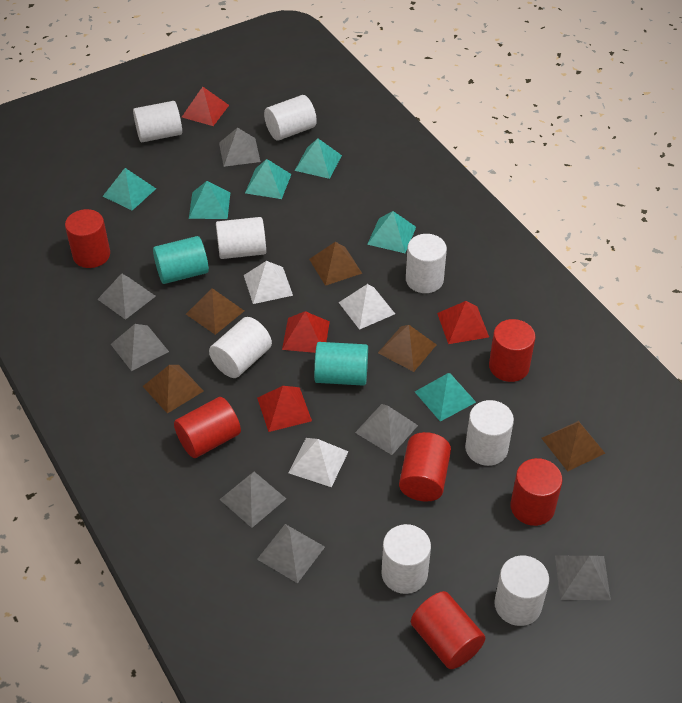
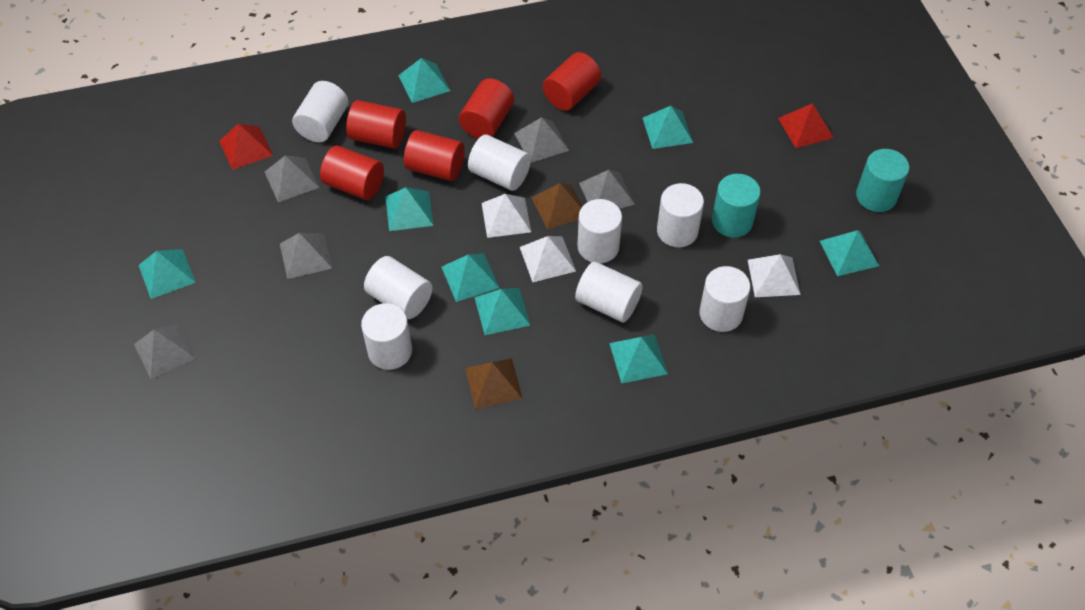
brown pyramid: [143,365,204,413] [186,288,244,335] [309,242,362,286] [378,325,437,372] [541,421,605,471] = 5 -> [465,358,523,409] [531,183,583,230] = 2
grey pyramid: [97,273,156,320] [111,324,169,371] [219,127,261,167] [219,472,286,528] [257,524,325,583] [355,404,418,455] [555,556,611,600] = 7 -> [134,324,196,379] [265,156,319,202] [280,233,332,279] [514,117,569,163] [579,170,635,209] = 5
red cylinder: [65,209,110,268] [174,397,241,458] [399,432,451,502] [411,591,485,669] [489,319,536,382] [510,458,563,526] = 6 -> [320,146,384,200] [346,100,406,149] [404,130,465,181] [459,78,514,139] [543,52,601,111] = 5
red pyramid: [182,87,229,126] [257,386,312,432] [282,311,330,353] [437,301,489,344] = 4 -> [219,124,273,170] [778,103,834,148] = 2
turquoise pyramid: [103,168,156,211] [189,181,230,219] [245,159,291,199] [295,138,342,179] [367,211,416,253] [415,373,476,422] = 6 -> [139,249,196,299] [386,187,434,231] [398,58,450,103] [442,253,499,302] [474,288,531,335] [609,334,668,384] [643,106,693,149] [820,230,879,276] = 8

